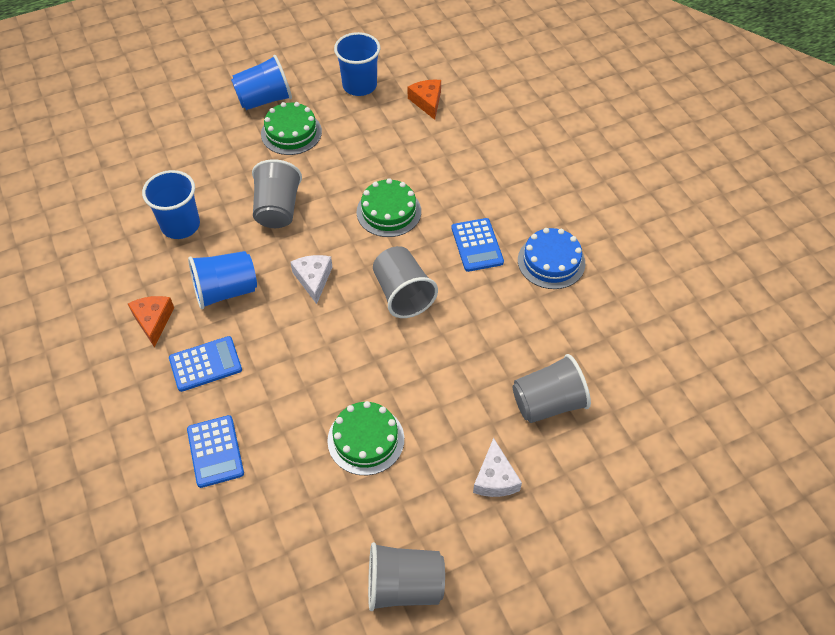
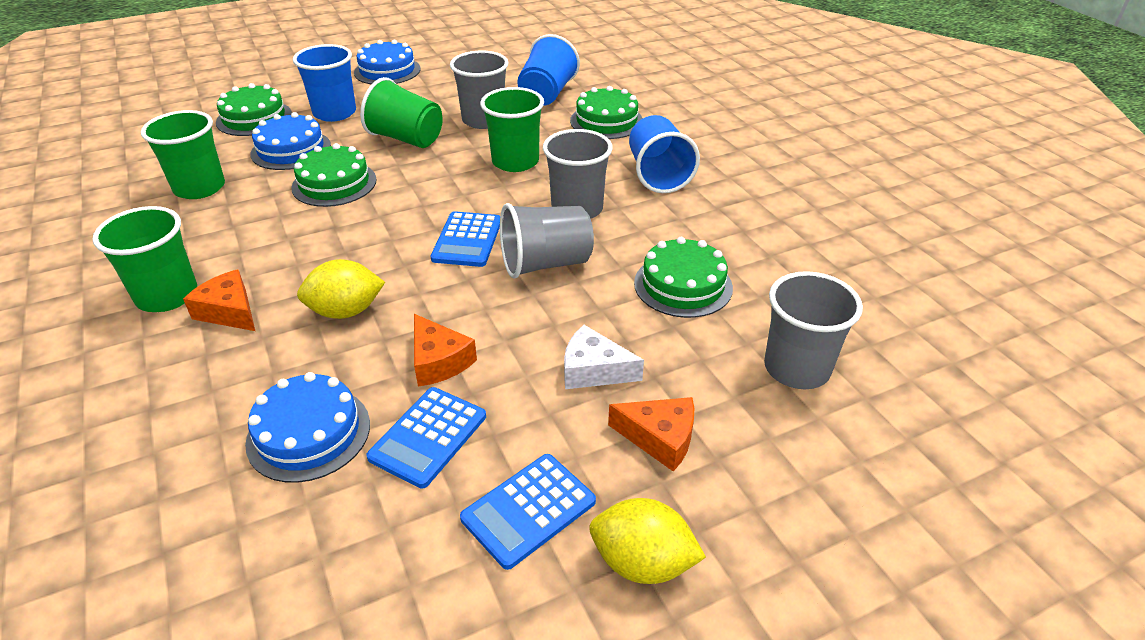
blue cake: [518,228,585,289] = 1 -> [245,372,370,483] [250,112,331,170] [354,40,421,84] = 3
blue cup: [142,170,200,239] [188,251,257,309] [231,55,292,110] [334,32,380,96] = 4 -> [293,44,356,122] [517,34,580,106] [629,115,700,193] = 3
green cake: [261,102,322,155] [327,401,404,475] [357,178,421,237] = 3 -> [216,83,292,136] [291,143,376,207] [570,86,643,139] [634,237,733,318] = 4
green cup: none = 0 -> [92,206,197,312] [141,110,225,199] [360,77,443,148] [480,87,544,172] = 4
orange cheese: [128,296,174,347] [408,80,441,120] = 2 -> [183,269,255,331] [414,314,477,387] [608,397,694,471] = 3
white cheese: [290,255,332,304] [473,438,522,497] = 2 -> [564,325,644,389] = 1
yellow lemon: none = 0 -> [297,259,385,319] [590,498,706,584] = 2

